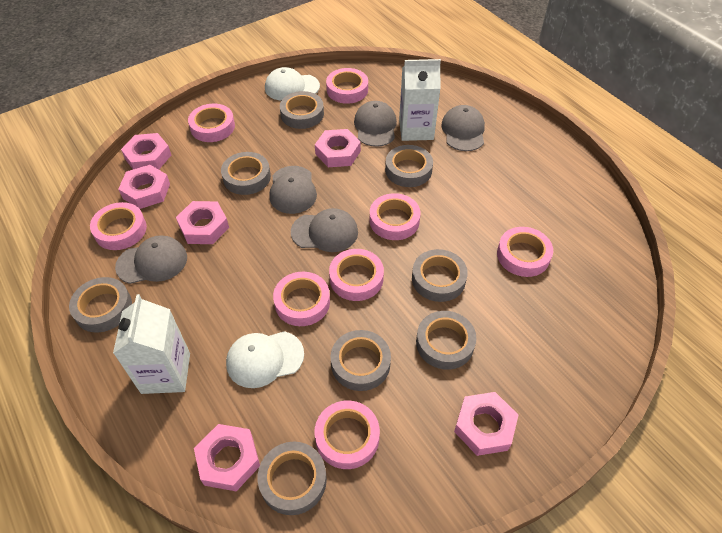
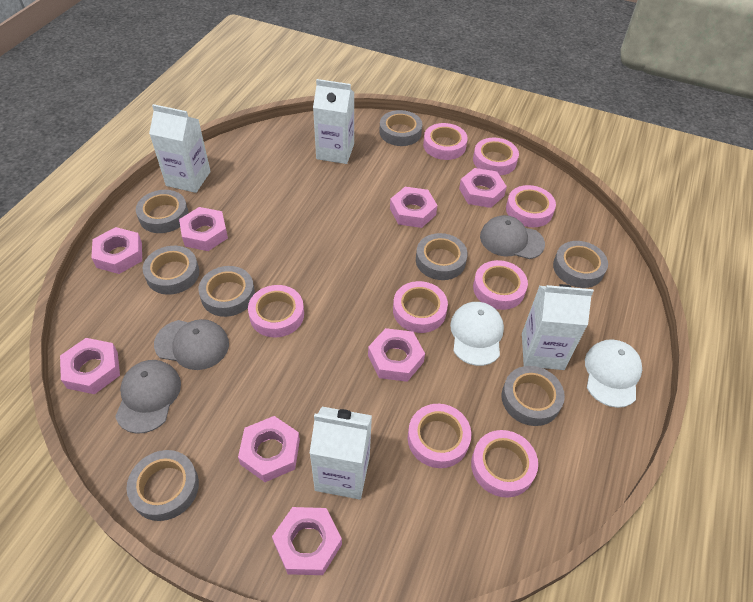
grey cap: [115,236,187,284] [269,166,317,214] [291,208,358,252] [354,101,397,147] [441,105,485,151] = 5 -> [115,360,181,434] [154,319,229,370] [480,215,545,259] = 3
pink nut: [118,165,170,209] [121,133,171,170] [176,201,229,244] [194,424,260,491] [315,129,361,167] [454,392,518,456] = 6 -> [60,338,120,394] [91,227,142,274] [179,207,228,251] [238,416,300,482] [272,507,342,575] [368,328,425,382] [390,187,438,228] [459,168,507,208] = 8
white carton: [113,294,190,394] [399,59,441,141] = 2 -> [149,104,211,193] [310,407,372,500] [313,79,354,164] [522,284,594,370] = 4

